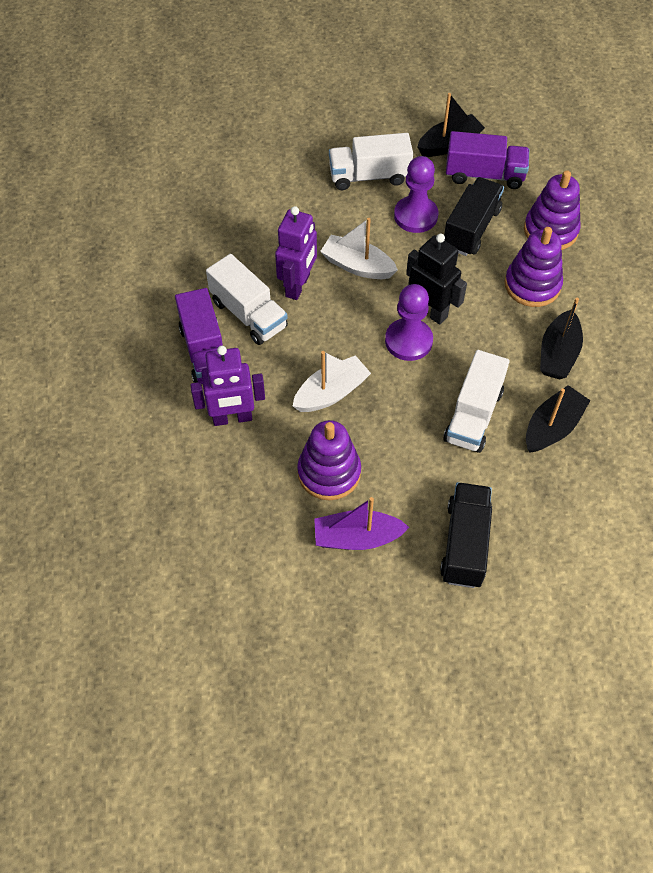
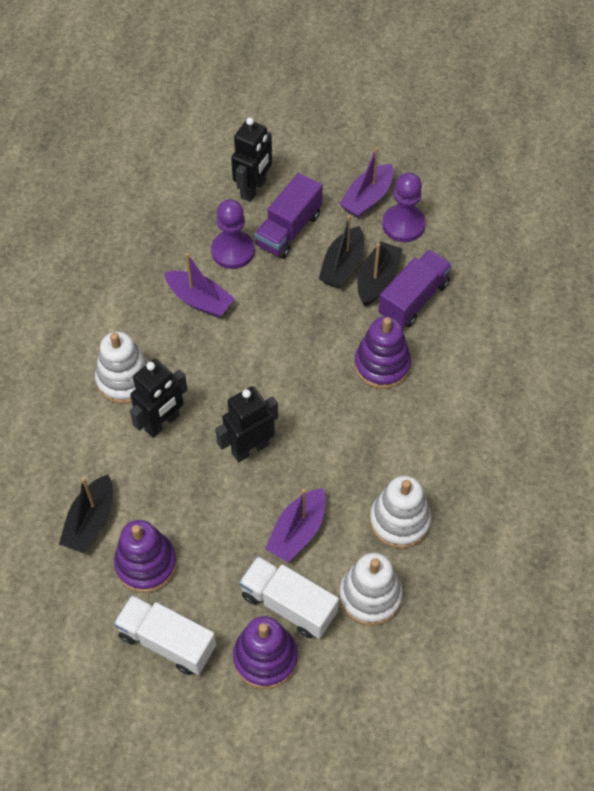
black robot: [406,234,467,325] = 1 -> [130,359,188,438] [215,386,278,462] [231,117,272,202] = 3
black truck: [440,482,492,588] [444,177,504,256] = 2 -> none = 0
purple boat: [314,497,409,550] = 1 -> [164,253,235,318] [265,488,326,562] [340,147,394,218] = 3
purple robot: [190,346,265,426] [275,206,317,300] = 2 -> none = 0
white boat: [293,351,371,412] [320,218,398,279] = 2 -> none = 0
white stacking toy: none = 0 -> [95,331,149,404] [339,553,403,626] [370,476,431,548] = 3
white truck: [206,254,288,345] [329,133,413,190] [443,350,509,453] = 3 -> [114,595,216,675] [239,556,339,639] = 2

